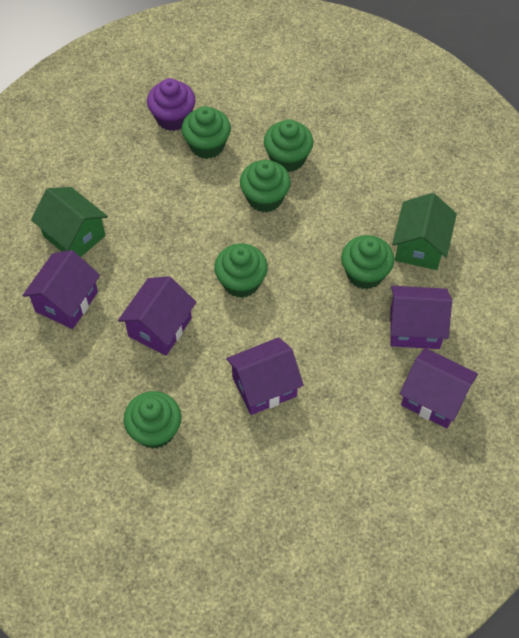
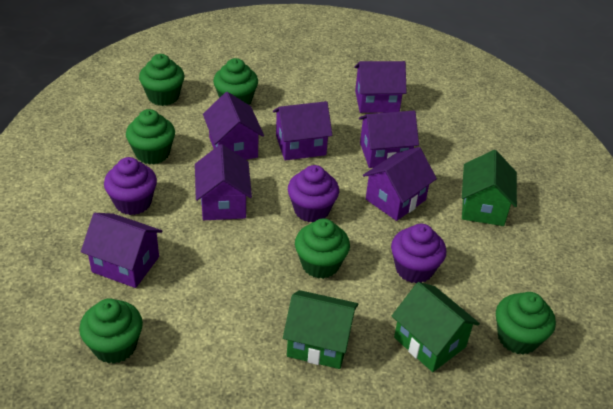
green house: [31,187,108,257] [392,193,457,270] = 2 -> [283,290,358,369] [392,282,480,372] [462,150,517,226] = 3
purple cupcake: [147,78,195,131] = 1 -> [104,157,157,215] [288,165,339,222] [391,224,446,283] = 3
purple house: [22,250,100,329] [118,276,196,356] [226,337,304,415] [390,286,452,349] [400,348,478,428] = 5 -> [81,213,162,288] [195,144,252,220] [203,92,264,160] [273,101,332,160] [354,61,407,113] [359,111,419,168] [363,147,437,221] = 7

